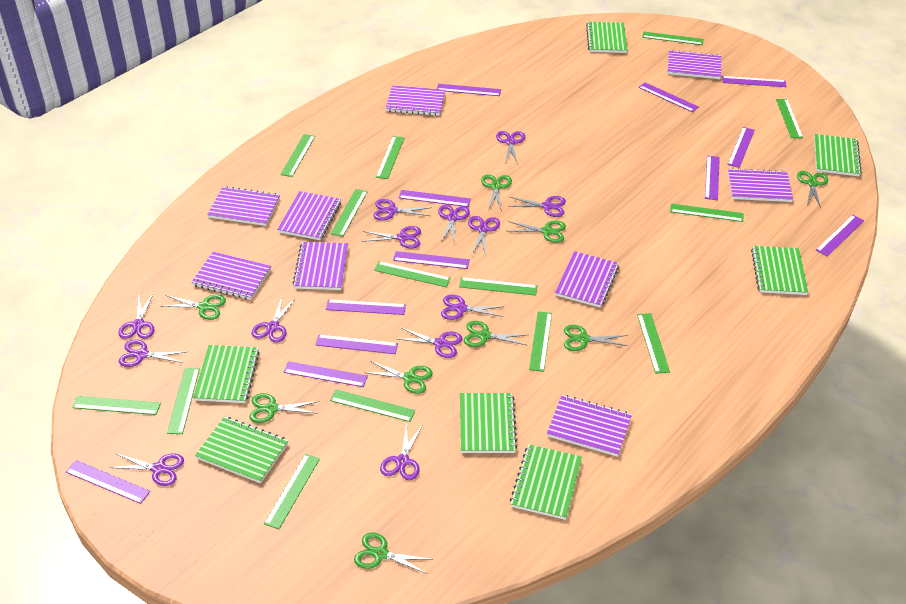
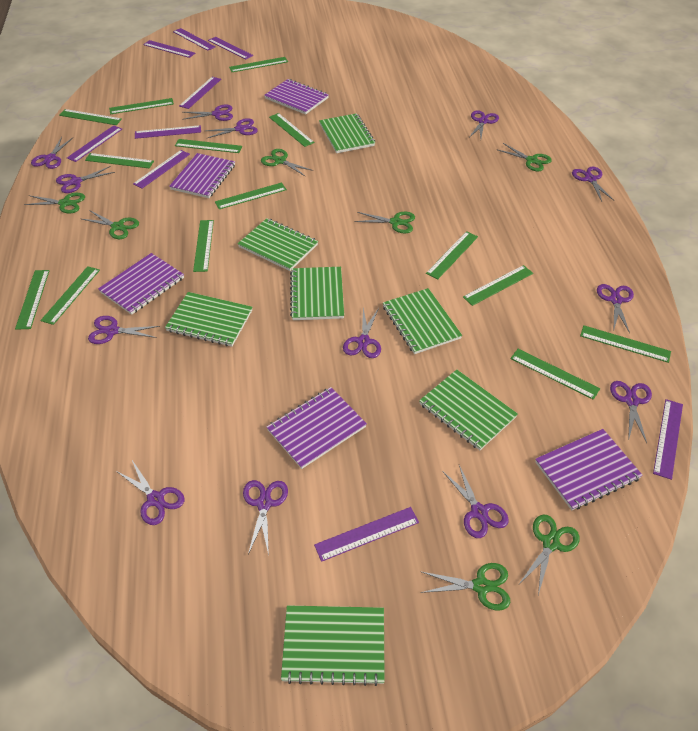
green scissors: [161,295,226,320] [250,393,319,423] [354,532,433,574] [364,361,433,394] [464,321,528,347] [481,174,512,211] [508,221,566,243] [564,325,628,351] [797,171,828,208] = 9 -> [24,193,85,214] [82,210,139,239] [261,149,314,176] [355,212,415,234] [420,563,510,611] [496,143,552,171] [519,515,580,595] = 7
purple notebook: [191,252,271,300] [207,186,280,226] [277,191,341,240] [293,242,348,290] [385,85,445,116] [547,395,632,457] [555,251,619,308] [668,50,721,79] [728,168,793,202] = 9 -> [98,253,184,315] [169,153,235,198] [264,79,329,115] [267,387,367,469] [535,429,643,510] = 5
purple ruler: [66,460,150,504] [283,361,368,387] [315,334,398,354] [326,299,406,315] [393,251,470,269] [399,190,471,207] [437,84,501,96] [639,82,699,112] [705,156,720,200] [722,76,787,87] [727,127,755,168] [816,215,864,257] = 12 -> [67,125,122,162] [133,150,190,188] [135,125,201,139] [143,40,195,58] [173,28,215,51] [179,77,221,109] [208,37,253,59] [314,507,419,562] [653,399,683,480] = 9

